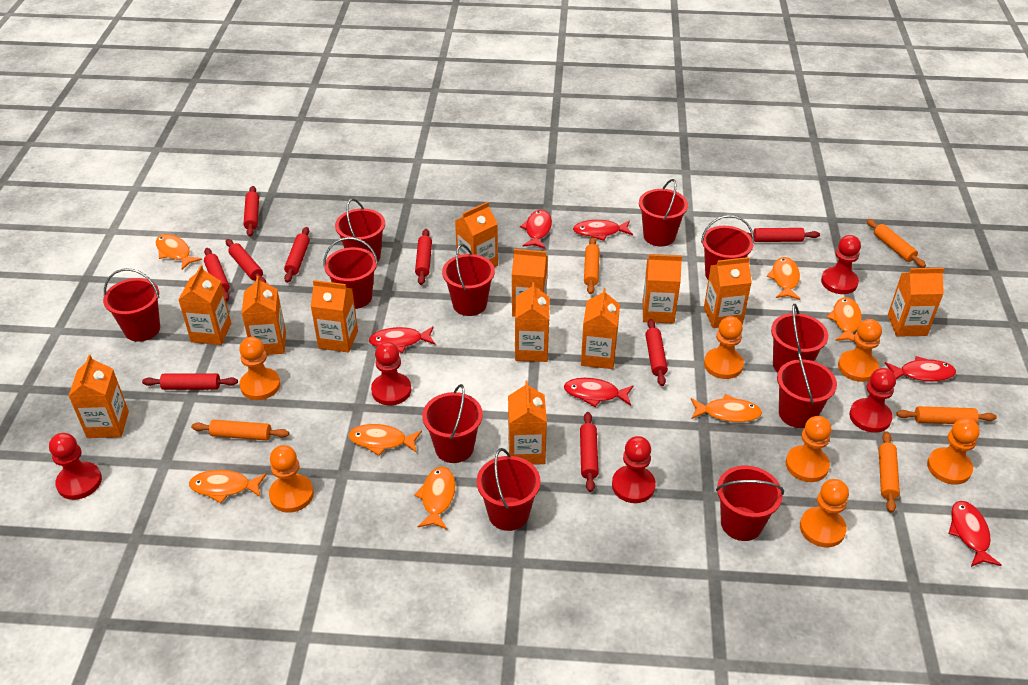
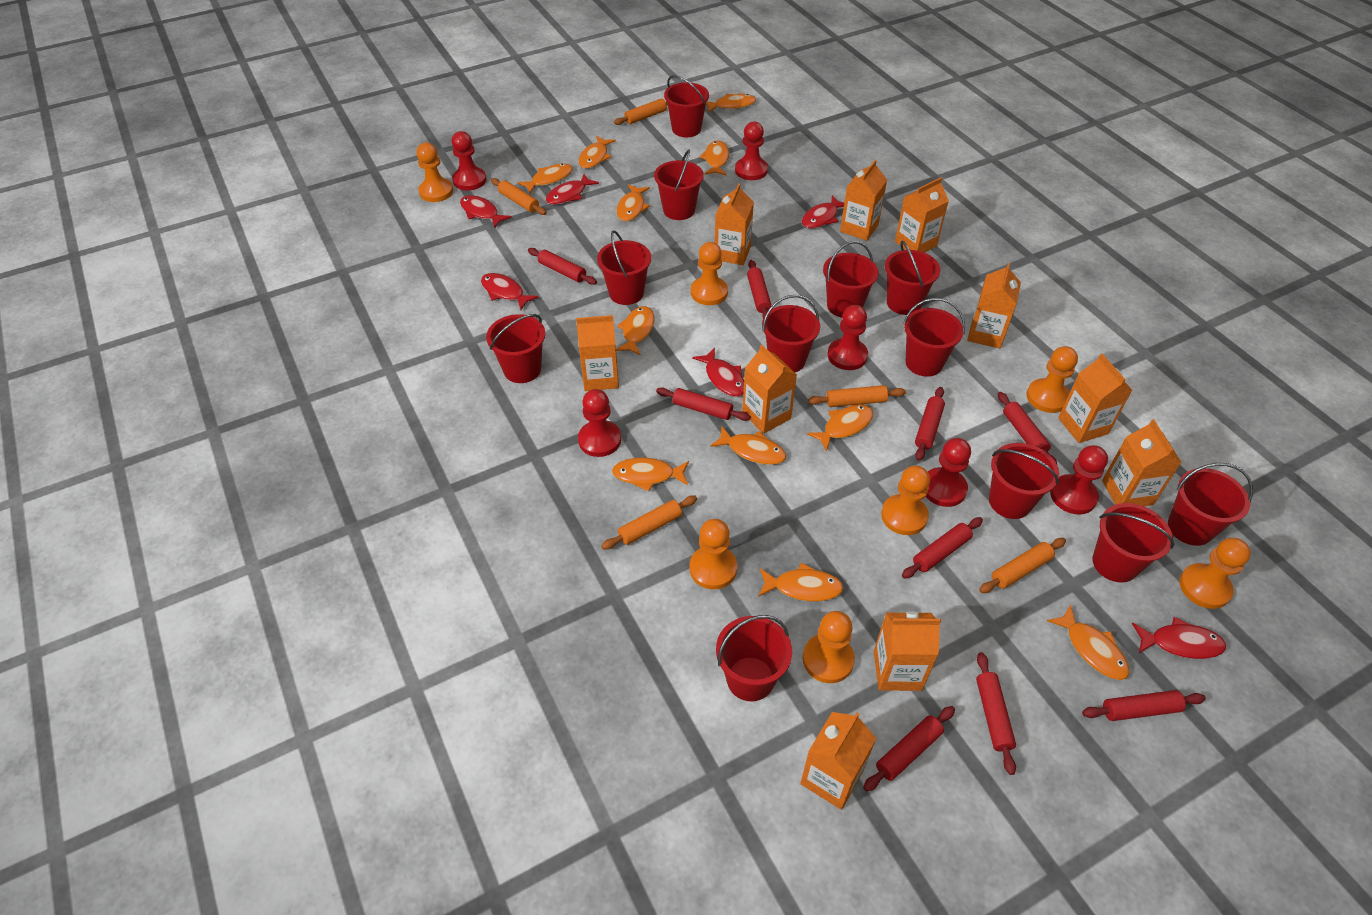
orange carton: [69,355,129,438] [179,265,231,345] [242,276,286,355] [311,280,358,353] [455,202,498,268] [508,381,547,465] [512,249,548,317] [515,282,550,362] [581,288,620,369] [642,254,682,324] [704,257,752,328] [888,268,944,337] = 12 -> [576,315,619,391] [715,184,754,265] [742,345,797,434] [800,712,876,810] [840,160,887,241] [874,611,941,691] [895,178,949,253] [967,263,1021,349] [1058,354,1132,443] [1102,419,1182,506] = 10
orange fish: [156,234,202,270] [189,470,267,503] [348,424,422,456] [414,466,455,529] [691,394,762,422] [767,257,800,300] [827,297,862,342] = 7 -> [517,163,573,193] [578,136,616,169] [612,458,689,492] [616,306,655,356] [617,184,650,221] [699,140,729,176] [706,94,756,113] [710,426,786,465] [758,563,843,601] [807,404,873,452] [1047,605,1129,680] = 11
red bucket: [103,268,160,342] [323,237,378,309] [335,198,385,261] [422,384,483,463] [442,244,495,316] [477,448,541,531] [639,179,688,246] [701,215,754,279] [716,466,784,541] [771,304,828,373] [777,351,837,428] = 11 -> [486,314,545,383] [597,230,651,305] [654,149,704,220] [664,75,709,137] [716,615,792,701] [762,295,820,372] [823,241,878,318] [885,241,940,315] [903,298,965,377] [989,443,1059,519] [1093,503,1174,583] [1168,463,1253,546] = 12
red pawn: [49,433,102,500] [371,342,411,405] [612,436,656,503] [821,235,861,294] [849,368,896,433] = 5 -> [452,131,487,190] [578,389,621,457] [735,121,768,180] [828,305,868,370] [926,438,971,507] [1050,445,1108,515] = 6

